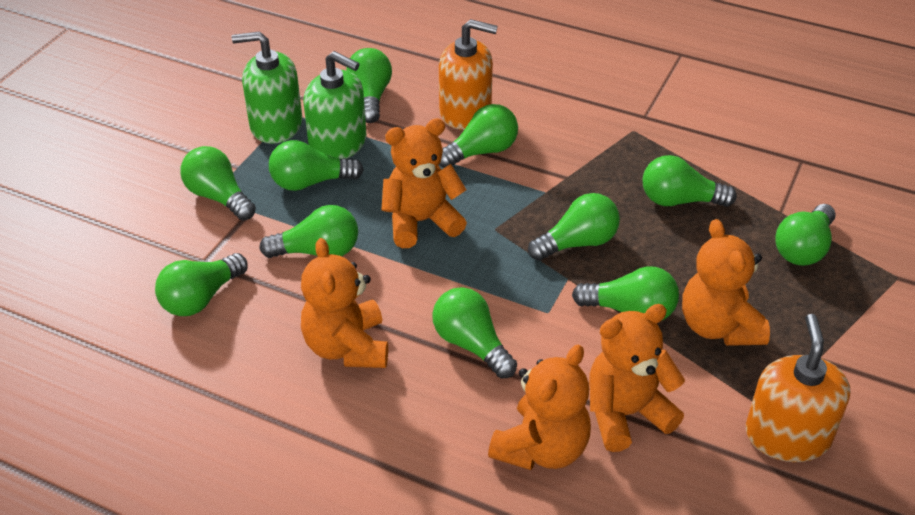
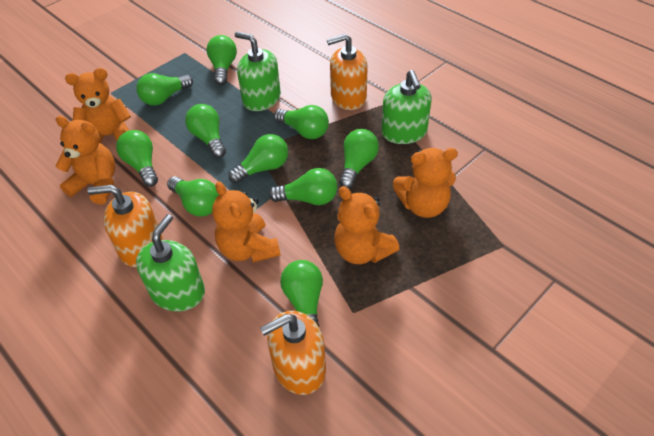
green light bulb: [155,253,248,316] [180,146,256,221] [259,205,358,258] [269,140,364,191] [346,48,392,123] [432,287,517,379] [439,104,518,168] [528,193,620,261] [572,266,679,320] [642,155,737,207] [775,204,836,266] = 11 -> [116,130,158,187] [136,73,193,106] [167,176,219,217] [185,104,226,158] [207,35,237,85] [228,134,288,184] [269,168,337,205] [274,105,329,139] [280,260,323,327] [339,129,379,189] = 10
green soap dispenser: [232,31,302,144] [303,51,366,159] = 2 -> [136,214,205,311] [235,32,281,111] [381,70,432,144] = 3
orange soap dispenser: [439,19,498,130] [746,314,850,462] = 2 -> [87,185,163,267] [260,311,326,395] [327,34,368,110] = 3

